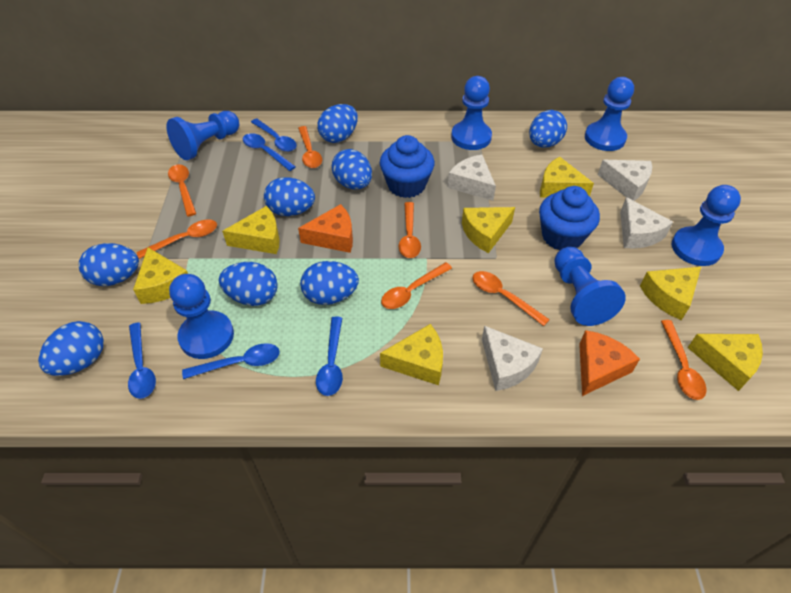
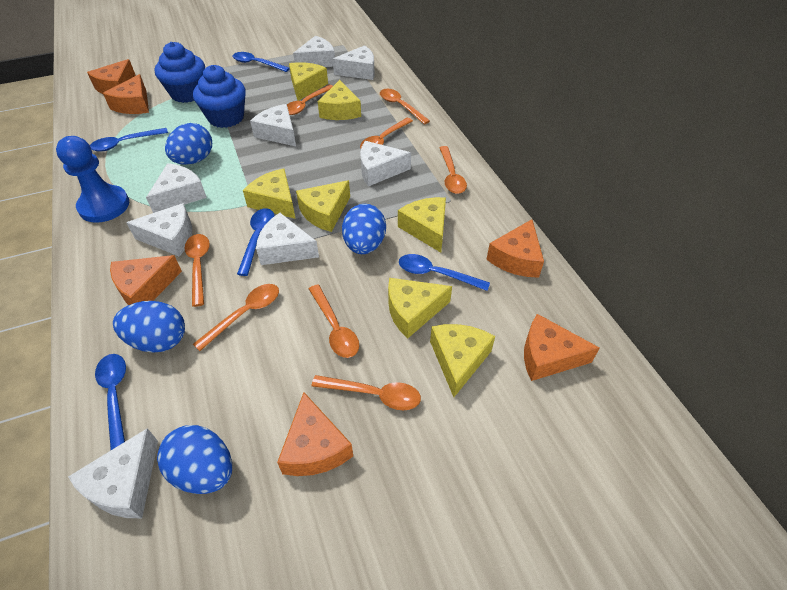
blue egg: [38,321,104,376] [79,243,139,286] [219,262,278,306] [264,177,315,216] [300,261,359,305] [318,104,358,143] [332,149,372,189] [529,110,567,148] = 8 -> [113,301,185,352] [157,425,232,494] [165,123,212,165] [342,204,386,254] = 4
blue pawn: [166,111,239,160] [169,274,234,359] [451,76,492,150] [554,247,626,326] [585,77,634,151] [672,185,741,266] = 6 -> [56,136,129,223] = 1
orange cheese: [298,204,353,253] [579,330,640,396] = 2 -> [87,59,135,94] [103,74,149,114] [110,255,182,305] [277,392,353,476] [486,219,544,278] [524,314,600,381] = 6
orange spoon: [136,219,217,259] [168,164,196,217] [298,126,322,168] [381,262,452,309] [398,202,421,258] [473,271,550,326] [661,320,706,400] = 7 -> [185,234,210,307] [193,284,279,351] [287,85,333,115] [309,285,359,358] [312,375,421,410] [360,118,413,148] [380,89,430,124] [439,146,467,194] = 8
white cheese: [448,155,496,201] [482,326,543,391] [598,160,652,201] [620,197,673,249] = 4 -> [68,428,158,518] [126,203,192,257] [146,163,207,213] [250,104,296,146] [256,213,319,265] [293,36,335,67] [333,45,375,80] [360,141,411,186] = 8

